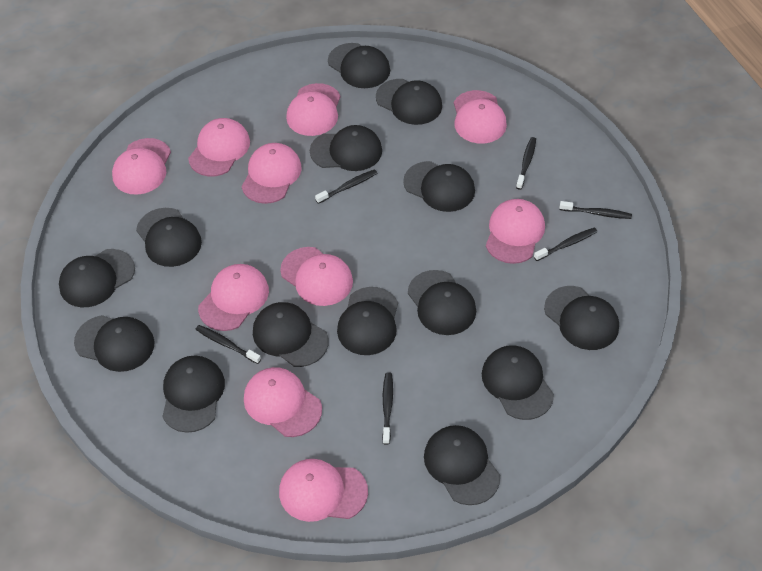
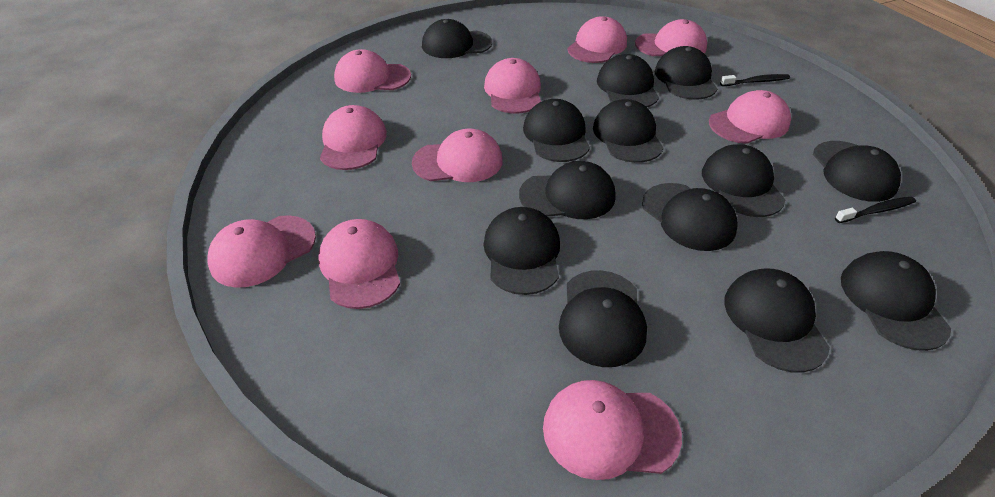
black cap: [59,249,135,307] [74,315,154,372] [136,208,202,267] [162,355,225,433] [253,302,328,367] [310,125,382,171] [328,43,390,88] [337,287,398,355] [376,79,442,125] [403,161,475,212] [408,270,476,335] [424,425,500,505] [482,345,554,420] [544,286,619,350] = 14 -> [422,19,492,58] [483,207,560,295] [519,161,616,219] [523,99,590,162] [559,270,647,367] [593,99,664,163] [597,54,659,107] [642,183,738,251] [654,46,717,100] [702,144,785,217] [724,269,830,373] [813,141,901,202] [841,251,951,351] = 13
black toothbrush: [196,325,261,364] [315,169,377,204] [382,372,393,445] [516,137,536,190] [534,227,597,261] [560,201,632,219] = 6 -> [720,74,790,86] [835,197,916,223] = 2

